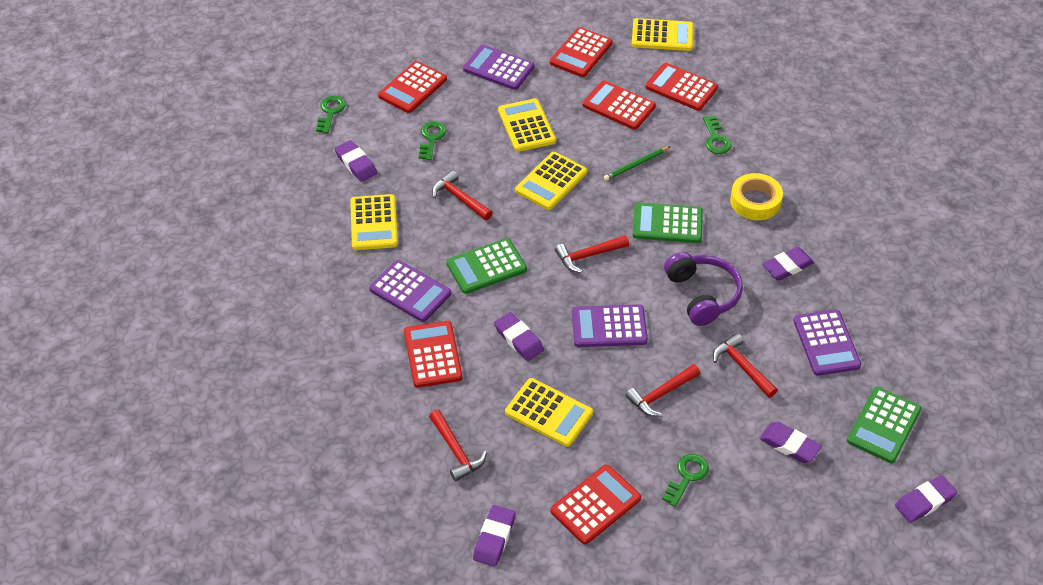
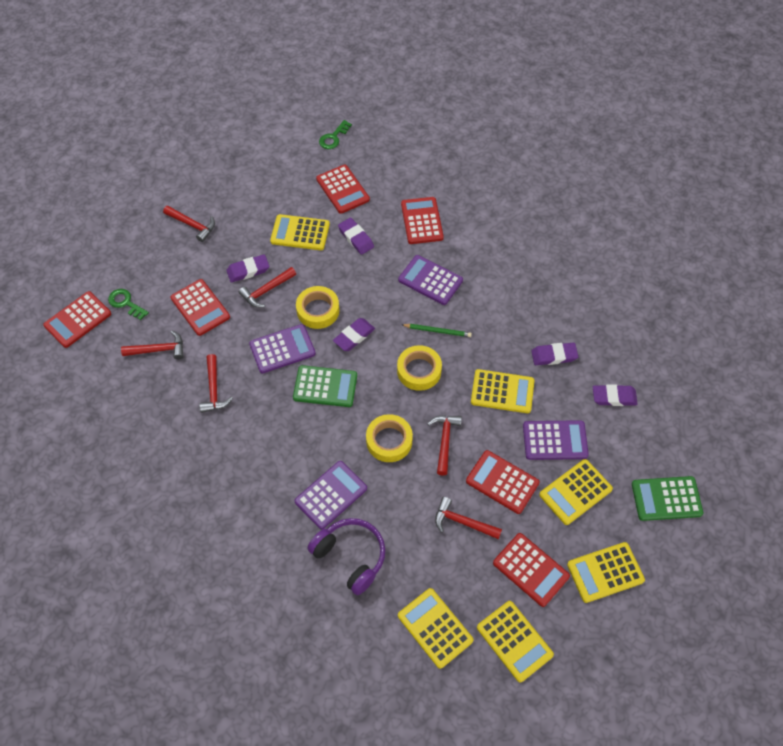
green calculator: [446,238,527,294] [633,203,703,243] [847,387,921,463] = 3 -> [293,365,357,407] [632,476,703,521] = 2
green key: [316,96,346,133] [419,121,446,160] [662,454,709,507] [703,116,731,154] = 4 -> [108,289,149,320] [319,120,352,149] = 2
purple eraser: [335,140,377,182] [473,505,516,567] [494,312,544,361] [759,422,822,463] [762,247,814,280] [895,475,957,523] = 6 -> [226,254,269,283] [333,318,375,351] [338,218,374,255] [531,343,578,365] [593,384,638,406] = 5
red hammer: [429,410,487,481] [432,170,493,220] [555,235,629,273] [625,364,700,417] [713,333,778,398] = 5 -> [121,330,184,359] [163,206,215,242] [199,354,233,413] [239,267,296,308] [427,415,462,476] [435,497,502,539] = 6
yellow calculator: [350,194,398,250] [498,98,556,152] [505,378,593,447] [515,152,587,210] [632,18,694,51] = 5 -> [270,214,330,250] [398,588,473,669] [471,369,535,413] [477,601,554,683] [539,459,613,525] [567,542,645,603] = 6
yellow tape: [730,173,783,220] = 1 -> [296,286,340,329] [366,414,413,462] [397,345,442,391] = 3

